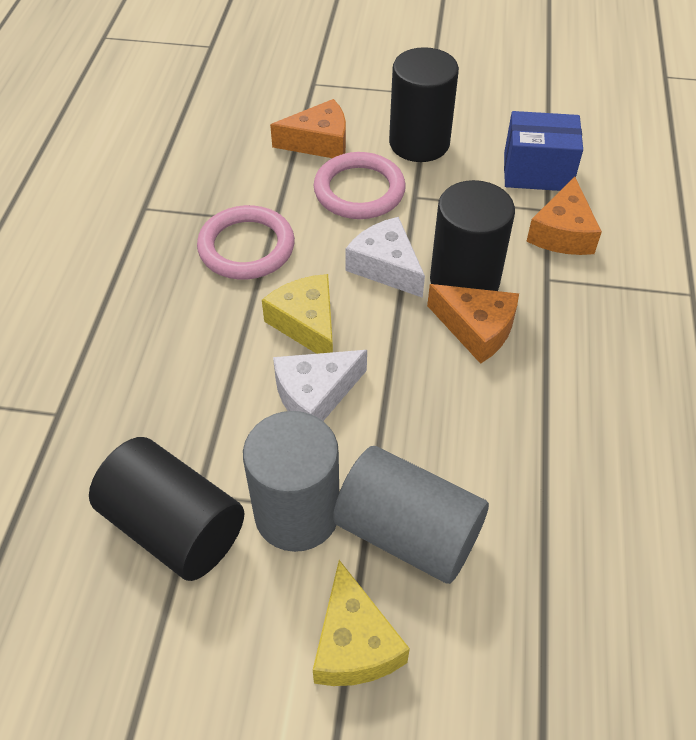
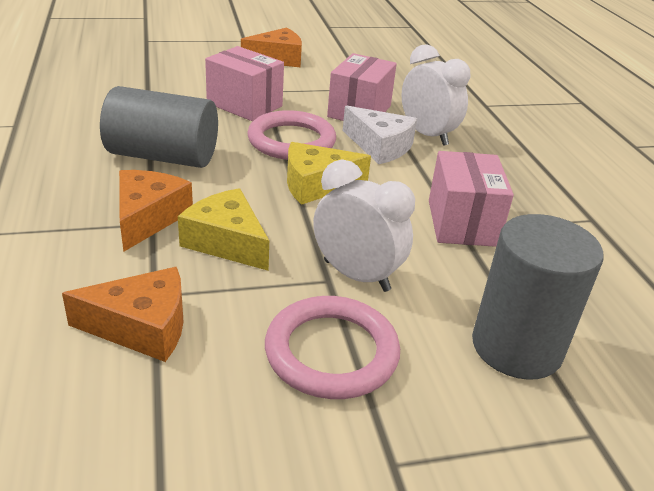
black cylinder: [89,437,244,581] [389,47,459,162] [430,180,515,291] = 3 -> none = 0
blue box: [504,111,583,191] = 1 -> none = 0
pink box: none = 0 -> [205,46,284,121] [327,53,397,121] [429,151,514,247] = 3
white cheese: [273,350,367,421] [345,217,425,298] = 2 -> [343,106,417,164] = 1
white clock: none = 0 -> [313,160,415,292] [401,44,470,146] = 2

